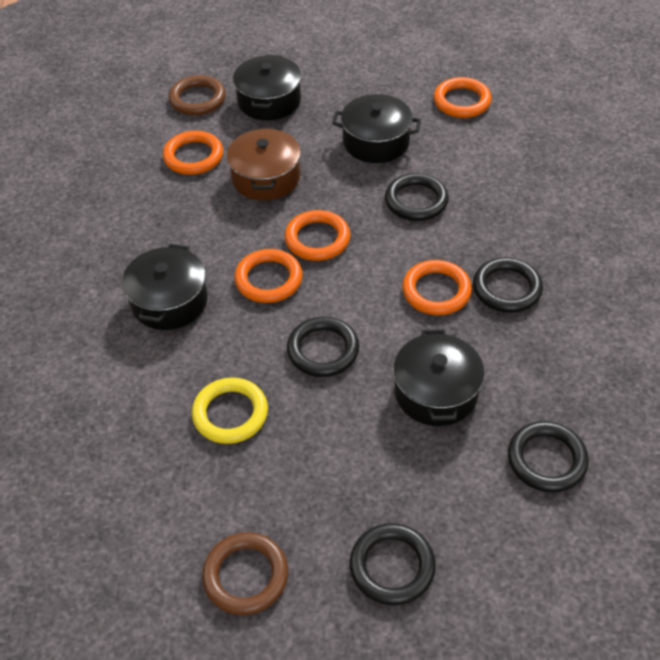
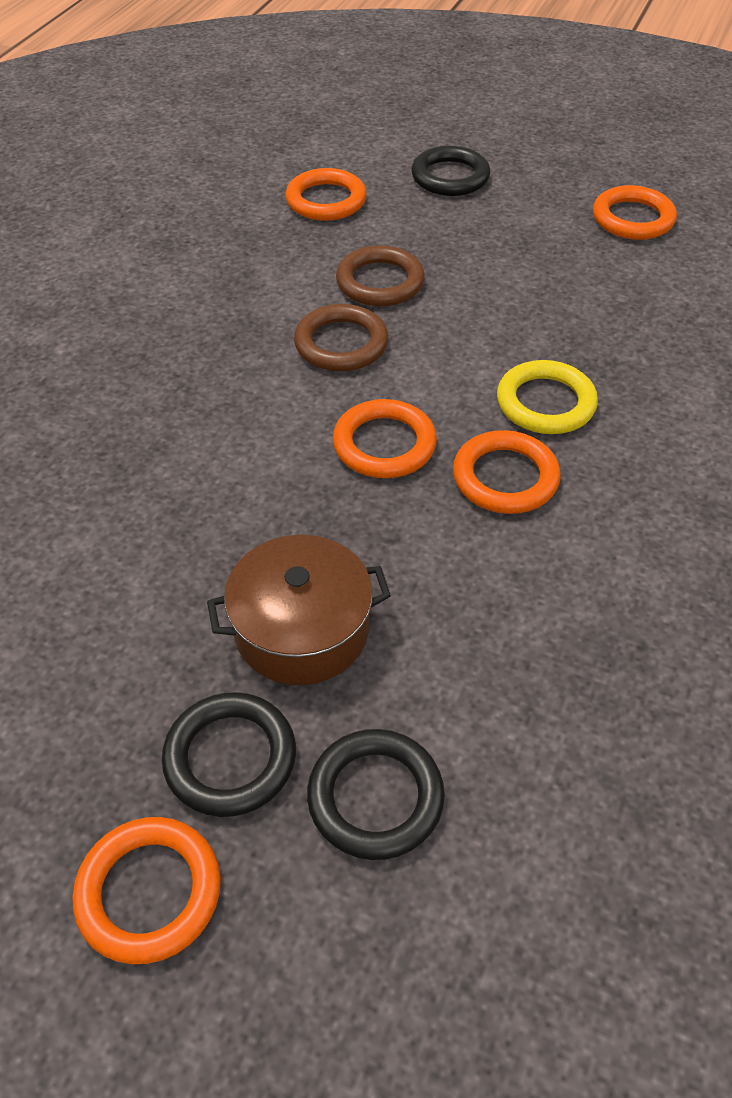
black pot: [122,244,208,330] [233,55,301,120] [332,94,421,163] [393,329,485,426] = 4 -> none = 0
black ring: [287,317,359,377] [350,523,436,605] [385,173,449,221] [473,257,543,313] [508,421,589,493] = 5 -> [162,692,296,817] [307,729,445,860] [411,146,490,196] = 3

